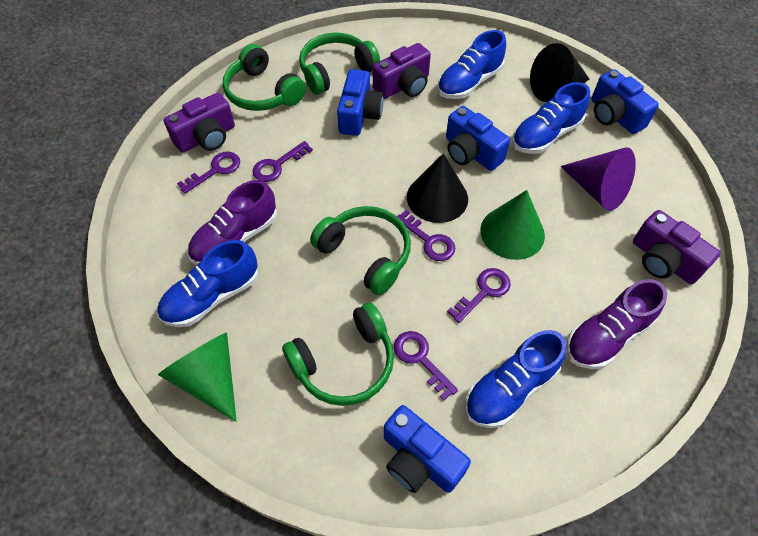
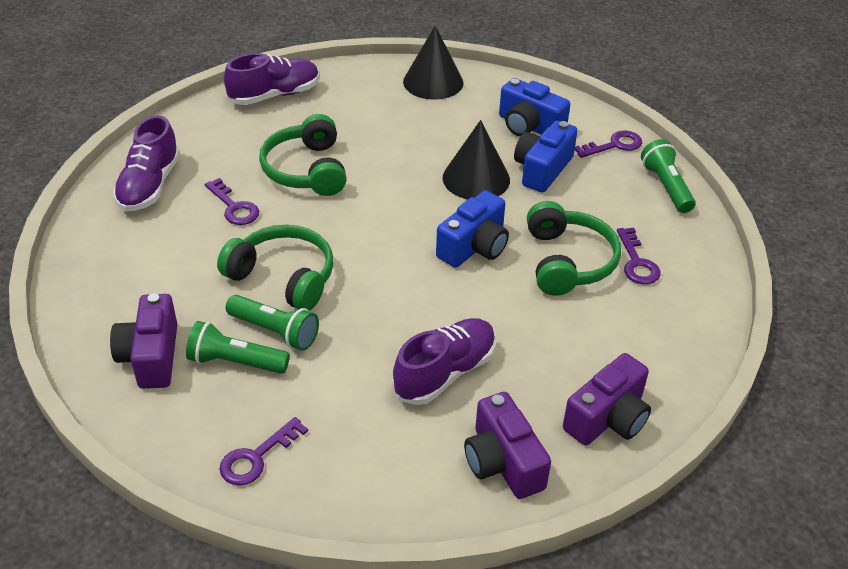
blue camera: [337,69,384,136] [384,405,471,493] [446,106,510,171] [591,69,659,134] = 4 -> [436,190,509,267] [499,78,570,136] [514,121,578,193] = 3
blue shoe: [157,240,258,327] [438,30,506,99] [465,330,566,428] [512,82,590,154] = 4 -> none = 0
green cone: [158,333,236,422] [481,190,545,260] = 2 -> none = 0
green flashlight: none = 0 -> [186,321,290,374] [226,295,319,351] [641,139,696,213] = 3
green headphones: [223,44,306,111] [282,303,394,406] [299,33,380,94] [310,206,411,295] = 4 -> [217,225,333,311] [259,114,347,196] [527,201,621,296] = 3
purple cone: [560,147,636,211] = 1 -> none = 0
purple key: [177,152,240,194] [252,141,313,182] [394,331,458,401] [397,210,455,261] [447,268,511,323] = 5 -> [205,178,259,225] [219,417,308,485] [575,130,642,158] [617,228,661,284] = 4
purple shoe: [188,180,278,265] [566,279,667,369] = 2 -> [113,115,180,211] [224,53,319,105] [392,318,495,405] = 3

